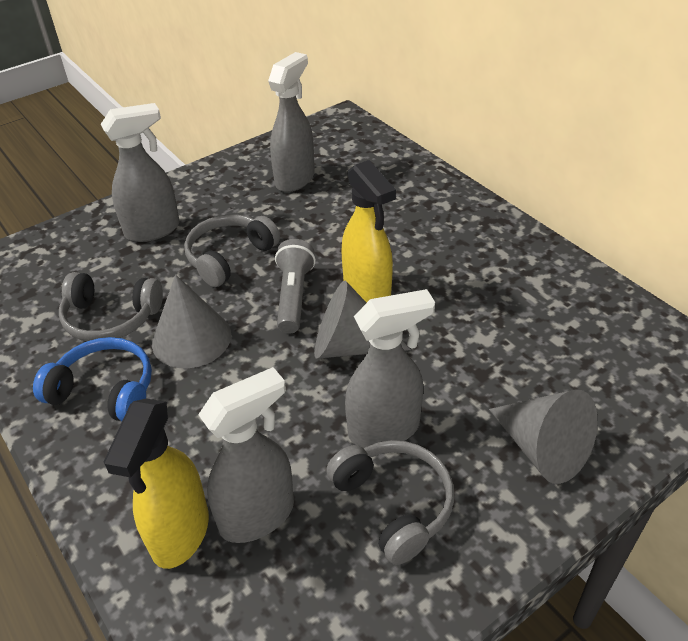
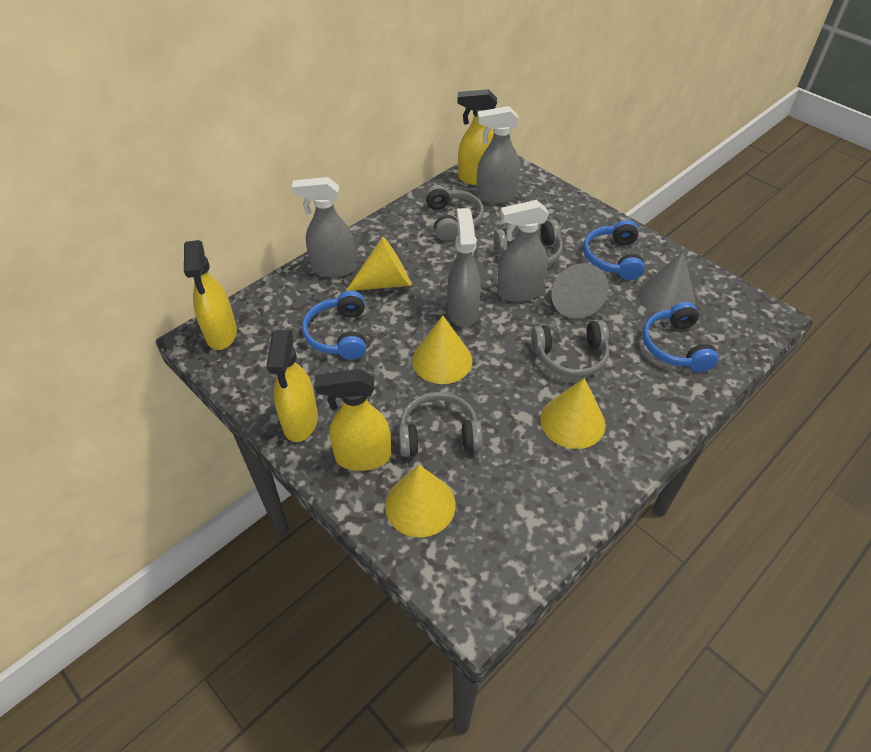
blue headphones: [33,337,152,421] = 1 -> [302,291,366,360] [583,220,645,280] [642,302,719,372] = 3
grey cone: [152,275,231,368] [314,281,411,359] [489,389,598,484] = 3 -> [551,263,609,319] [639,252,695,314] = 2
grey flashlight: [275,239,316,334] = 1 -> none = 0
grey headphones: [59,272,163,341] [184,215,280,287] [326,440,454,565] = 3 -> [399,392,483,457] [425,185,484,241] [493,220,563,266] [531,320,610,378] = 4
yellow cone: none = 0 -> [346,236,411,291] [385,465,456,537] [412,315,473,384] [540,378,605,449] = 4
yellow spray bottle: [104,399,209,569] [341,160,396,303] = 2 -> [184,240,237,350] [266,330,318,442] [315,369,391,471] [457,89,497,185] = 4

